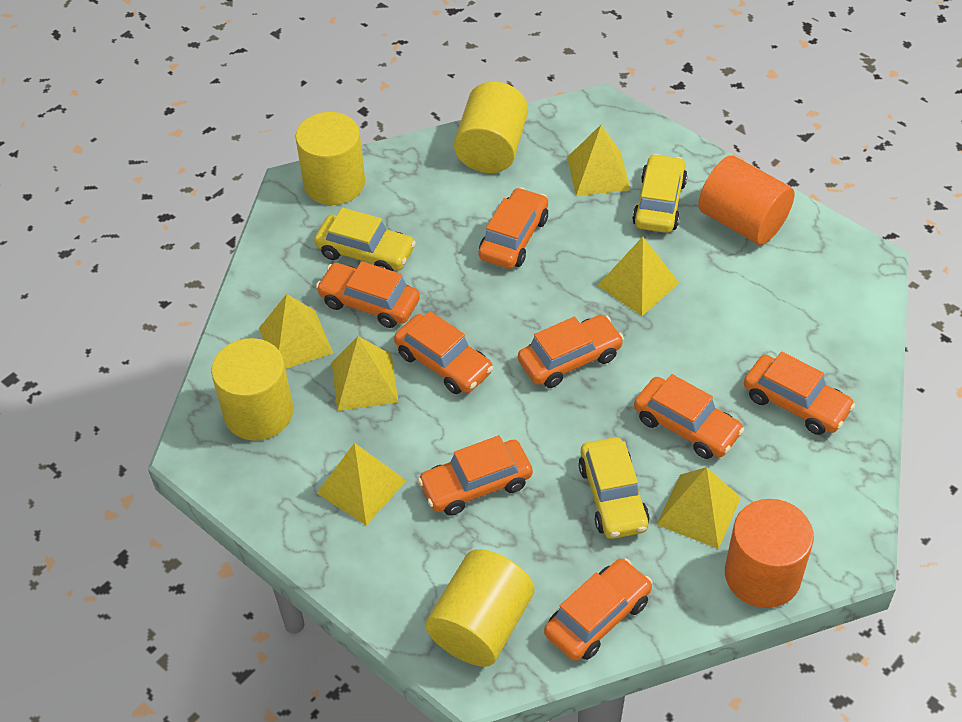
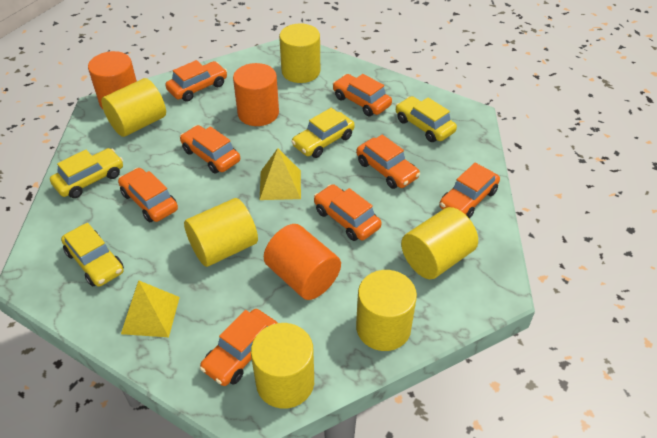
orange cylinder: [698,155,795,245] [725,499,814,608] = 2 -> [88,51,137,109] [233,63,279,126] [264,224,341,300] = 3
yellow car: [314,207,416,271] [578,437,650,539] [632,154,688,233] = 3 -> [50,148,123,198] [61,223,124,287] [291,108,355,158] [395,96,457,142] = 4
yellow cylinder: [211,338,293,441] [295,112,365,205] [426,549,534,667] [454,81,528,173] = 4 -> [101,78,166,137] [184,198,258,267] [251,323,314,409] [279,24,320,83] [356,270,417,351] [401,207,478,279] = 6
yellow pyramid: [259,294,333,369] [317,443,407,525] [332,336,399,411] [567,125,631,196] [597,237,679,316] [657,467,741,549] = 6 -> [121,280,180,337] [260,148,301,200] = 2

